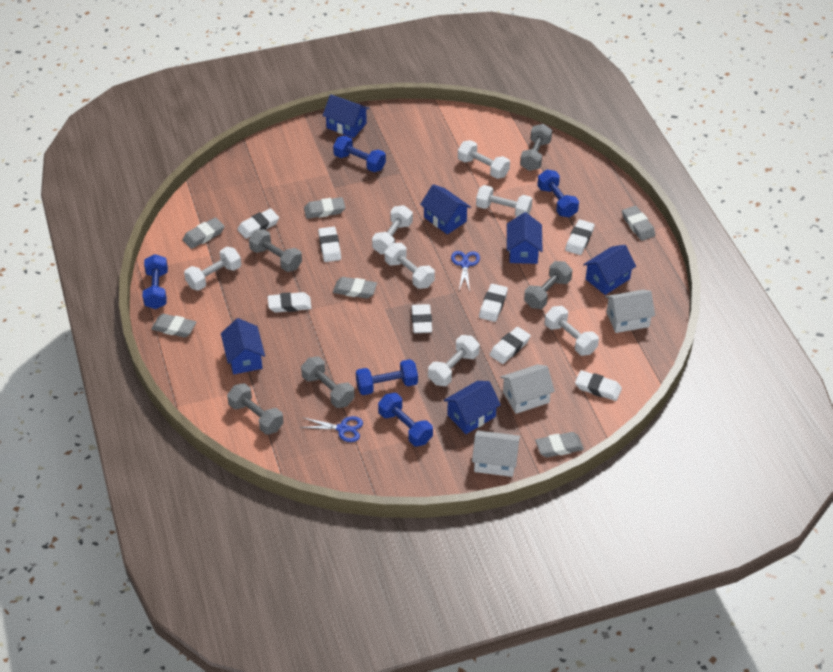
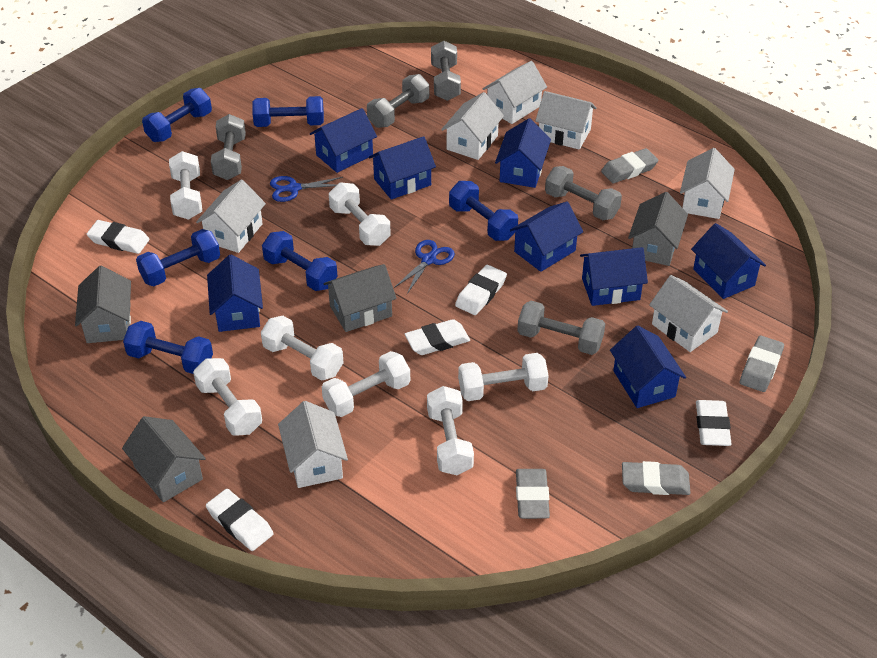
blue dumbbell: [143,254,168,309] [333,136,386,172] [356,359,418,395] [378,393,433,446] [537,170,579,217] = 5 -> [123,321,213,374] [136,229,220,286] [142,88,212,142] [252,96,324,127] [262,231,338,291] [449,181,518,241] = 6
blue house: [221,318,265,374] [323,95,369,138] [420,184,471,234] [444,381,501,434] [507,212,543,264] [583,245,636,295] = 6 -> [207,254,263,332] [310,108,377,173] [369,136,436,200] [495,118,551,188] [510,202,583,272] [580,247,648,306] [610,326,686,408] [691,223,766,299] = 8
grey eraser: [151,314,196,338] [183,218,225,249] [304,197,345,219] [333,277,377,299] [535,432,584,458] [622,206,656,241] = 6 -> [516,469,550,519] [601,148,658,183] [622,461,691,495] [740,336,784,392] = 4
grey house: none = 0 -> [75,266,131,343] [122,416,206,502] [323,264,396,332] [628,192,688,266] = 4
white eraser: [237,208,279,239] [268,292,312,313] [318,227,341,262] [411,304,432,333] [479,284,508,322] [490,327,531,364] [565,219,595,255] [575,370,622,401] = 8 -> [87,220,150,254] [206,489,274,551] [405,319,470,355] [455,265,507,315] [696,400,732,446] = 5
white house: [472,430,520,477] [500,364,555,414] [605,290,655,333] = 3 -> [196,179,266,253] [278,401,348,488] [441,92,504,160] [483,61,547,124] [535,91,597,150] [649,275,728,352] [680,148,735,219] = 7

